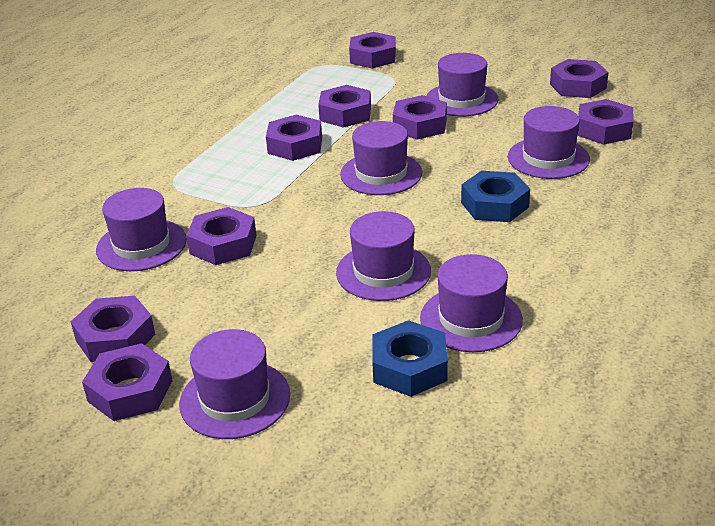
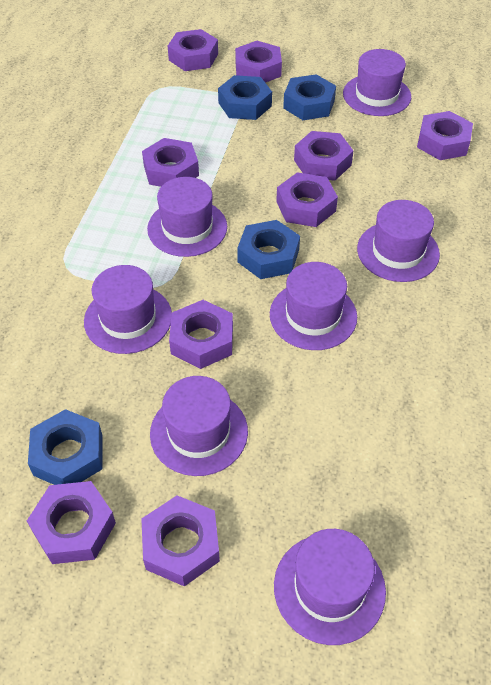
blue nut: [372,320,448,397] [461,171,530,222] = 2 -> [28,409,103,485] [218,75,272,120] [237,220,300,279] [283,74,336,120] = 4

